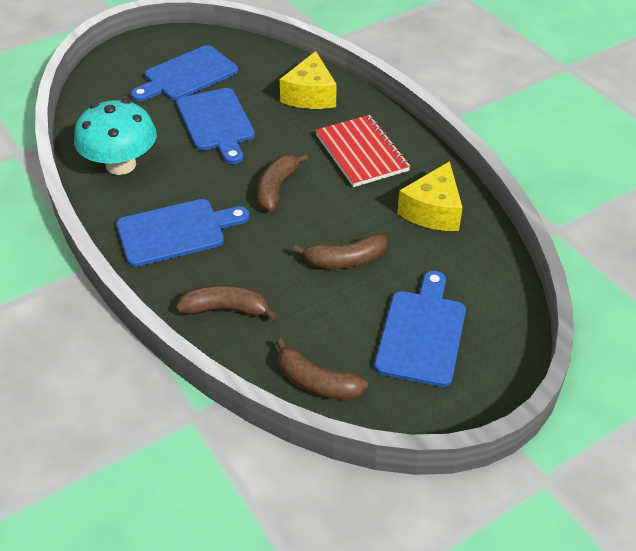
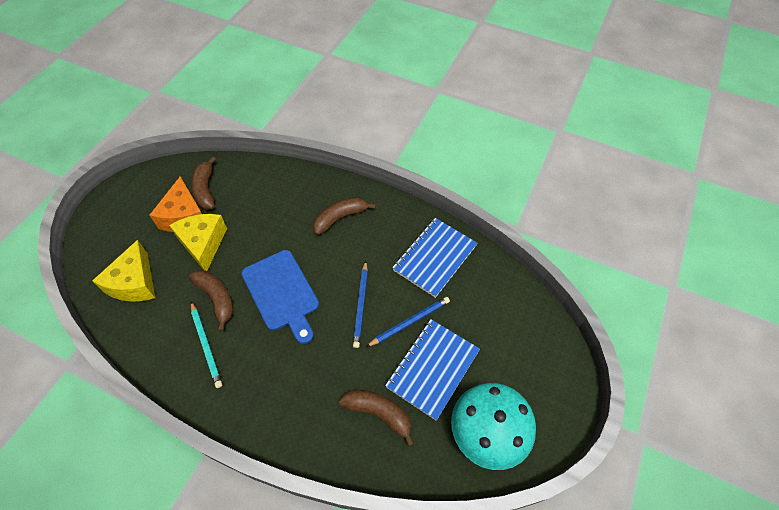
blue cutting board: [116,199,250,267] [131,45,238,101] [177,88,255,164] [374,271,466,387] = 4 -> [241,250,319,344] = 1
blue notebook: none = 0 -> [385,319,480,420] [392,218,477,298] = 2
blue pencil: none = 0 -> [353,261,368,348] [366,297,450,347] = 2
orange cheese: none = 0 -> [150,177,202,232] = 1
red notebook: [315,115,410,187] = 1 -> none = 0
turquoise pencil: none = 0 -> [191,302,222,388] = 1

